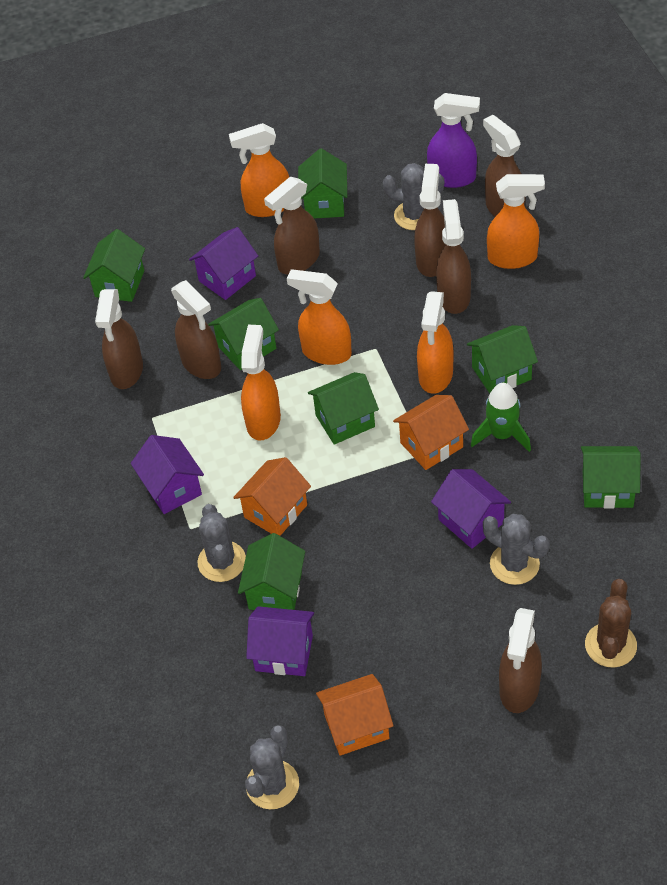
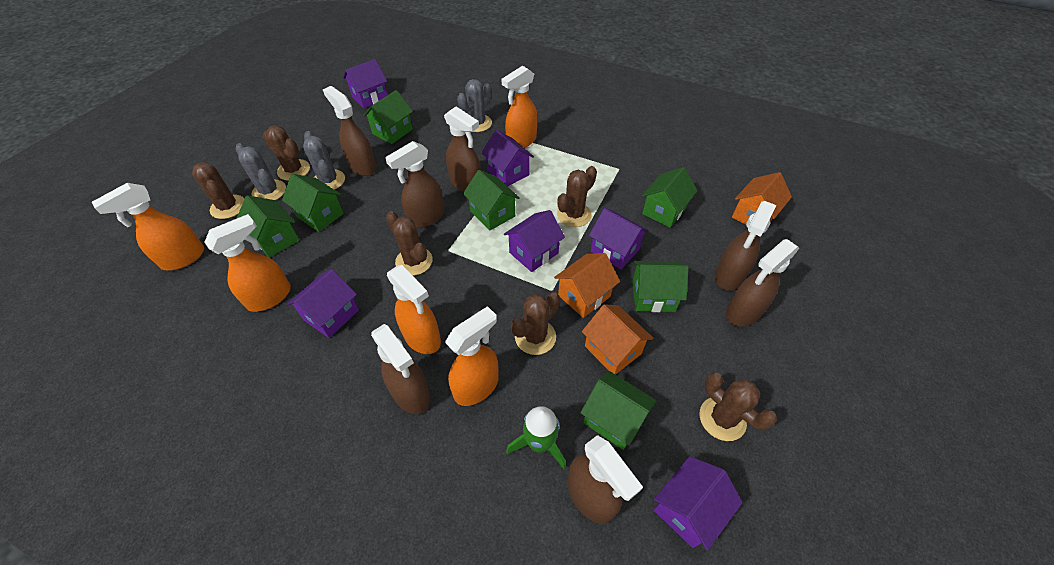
brown cactus: [585,579,637,667] = 1 -> [192,162,244,219] [263,125,310,181] [386,211,433,276] [511,292,560,355] [557,166,597,227] [700,372,777,441] = 6
grey cactus: [197,504,246,582] [245,725,299,809] [383,163,444,230] [483,514,550,585] = 4 -> [236,143,286,200] [303,131,345,190] [457,79,492,132] = 3
purple house: [131,435,204,514] [189,227,258,300] [246,606,314,676] [431,469,511,549] = 4 -> [287,269,359,338] [343,59,387,108] [481,130,534,186] [504,210,565,272] [589,208,649,270] [654,456,743,551] = 6
purple spray bottle: [427,93,480,188] = 1 -> none = 0

